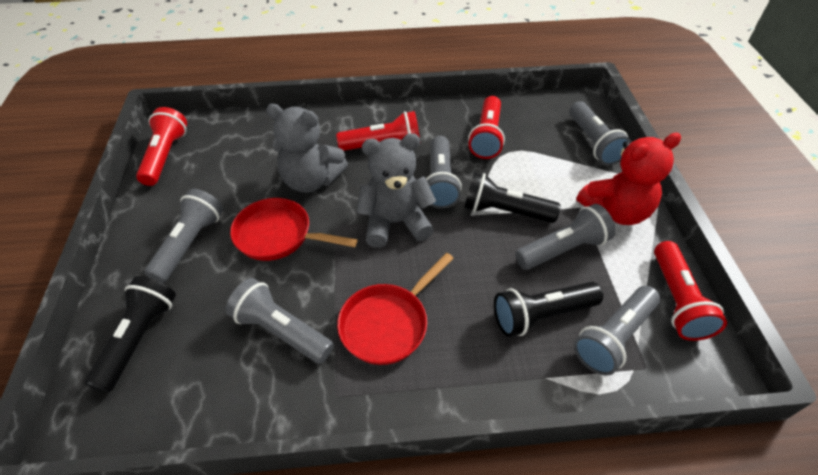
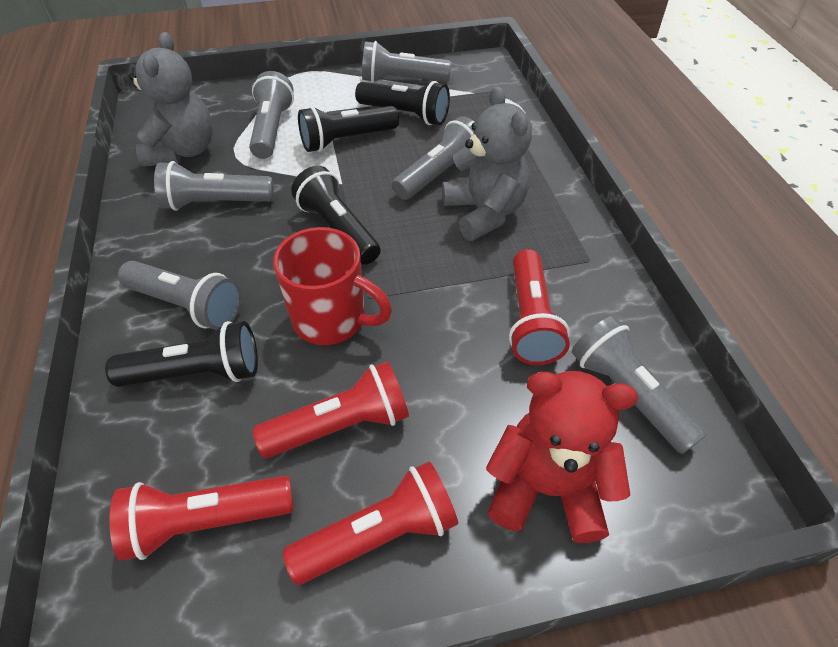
black flashlight: [85,276,176,393] [464,172,561,223] [494,282,603,337] = 3 -> [105,321,258,387] [291,166,381,264] [298,106,399,152] [355,81,450,125] = 4
red mug: none = 0 -> [273,227,392,345] = 1
red pan: [230,198,357,261] [337,253,454,365] = 2 -> none = 0

